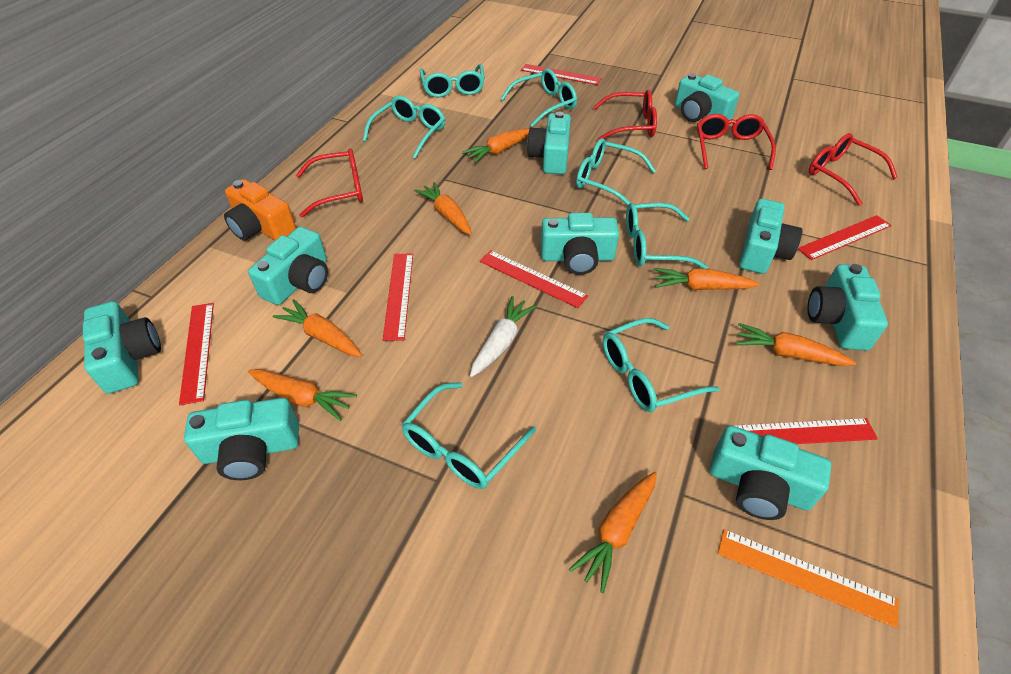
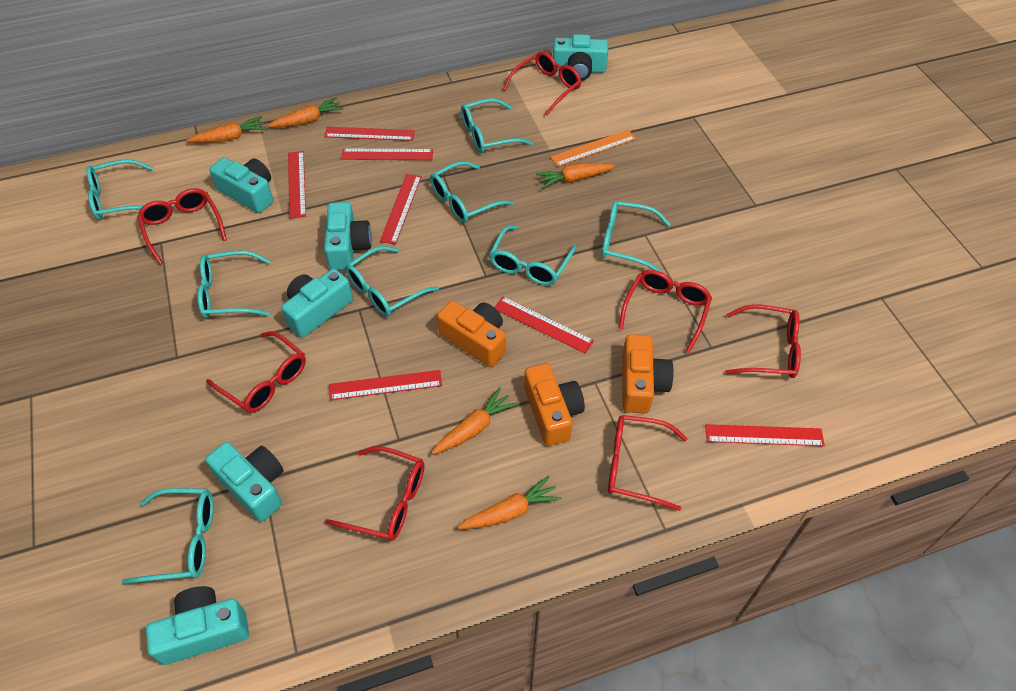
orange camera: [224,179,296,241] = 1 -> [437,300,506,367] [524,363,585,446] [622,334,674,413] = 3
orange carrot: [248,369,357,421] [273,299,362,357] [414,182,472,235] [462,128,529,163] [569,472,657,593] [653,268,760,290] [736,323,856,366] = 7 -> [187,116,266,143] [268,97,344,128] [432,387,517,454] [458,476,561,529] [536,163,615,189] = 5
red glasses: [296,149,363,218] [593,90,657,140] [697,114,776,170] [809,133,898,206] = 4 -> [137,188,227,265] [206,331,306,413] [325,446,424,541] [503,51,582,116] [608,415,688,511] [619,270,712,353] [725,304,801,378] = 7
red ruler: [179,303,214,405] [383,253,413,341] [479,250,588,308] [521,64,602,85] [731,418,878,444] [798,215,892,260] = 6 -> [288,151,306,219] [324,127,415,141] [329,370,442,400] [341,149,433,160] [380,174,422,244] [494,296,594,353] [705,424,825,446] = 7
turquoise camera: [83,301,161,394] [184,398,299,480] [248,227,328,305] [527,111,571,174] [541,213,619,275] [675,73,739,122] [710,425,831,520] [739,199,802,274] [807,264,888,350] = 9 -> [146,586,249,665] [205,442,284,522] [209,157,273,213] [281,269,353,338] [324,202,372,270] [553,34,608,81] = 6
turquoise glasses: [363,96,445,158] [402,382,536,489] [419,64,485,97] [500,68,577,127] [576,138,656,206] [603,318,719,412] [626,203,708,269] = 7 -> [86,159,153,220] [122,488,214,584] [198,251,270,318] [345,246,439,317] [430,161,514,223] [461,98,533,153] [489,225,577,285] [602,201,670,272] = 8
white carrot: [470,296,537,377] = 1 -> none = 0

